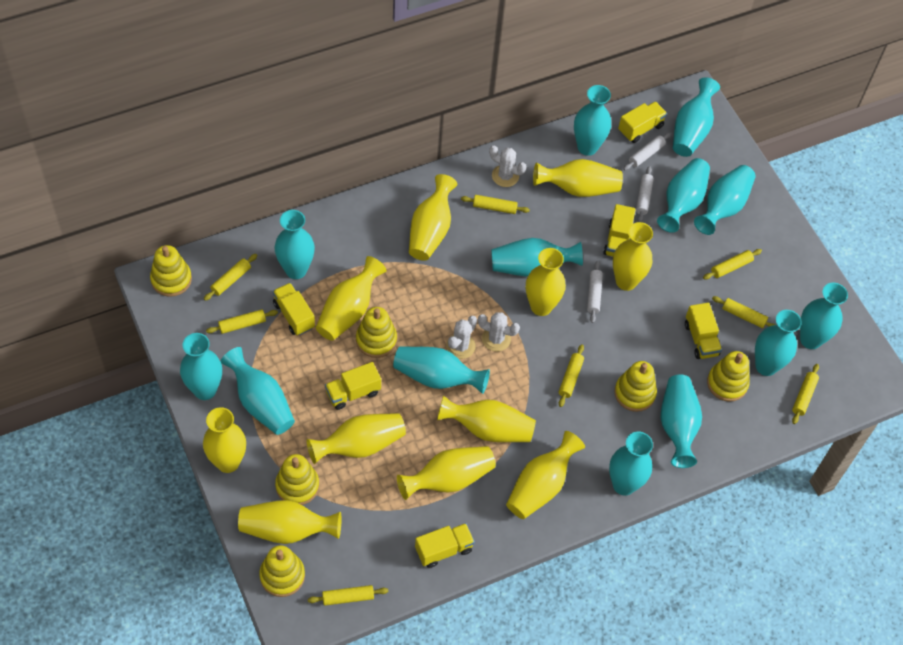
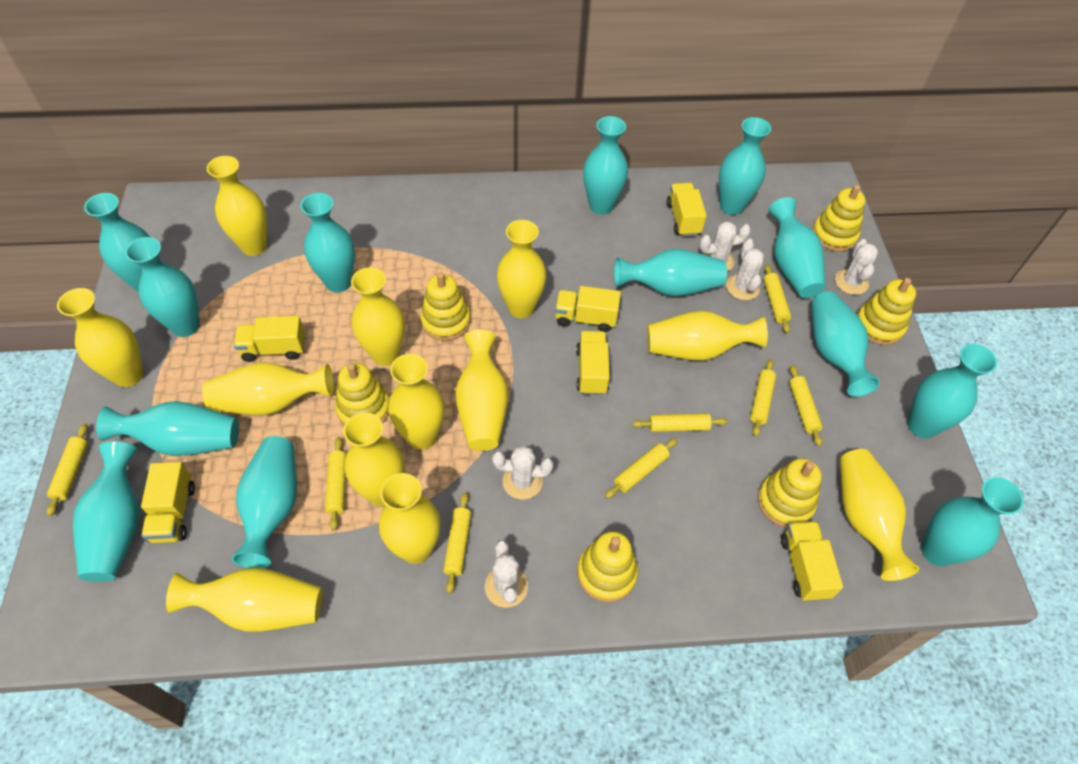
white cactus: [446,316,477,359] [478,312,520,352] [489,145,527,187] = 3 -> [485,540,528,608] [492,446,553,500] [699,221,751,272] [726,239,764,300] [835,239,878,295] = 5
white rolling pin: [587,261,603,323] [623,133,671,170] [636,166,654,222] = 3 -> none = 0
yellow vase: [203,407,246,473] [238,500,341,544] [307,413,406,464] [316,256,386,341] [397,446,496,500] [409,174,457,261] [437,395,536,442] [506,431,585,519] [526,248,566,316] [533,159,623,197] [613,222,653,291] = 11 -> [57,288,144,387] [166,568,323,632] [202,362,334,415] [207,156,267,256] [343,412,404,506] [351,267,405,366] [379,473,441,564] [388,354,445,450] [455,329,508,451] [497,220,547,318] [647,311,768,361] [840,449,919,581] = 12

